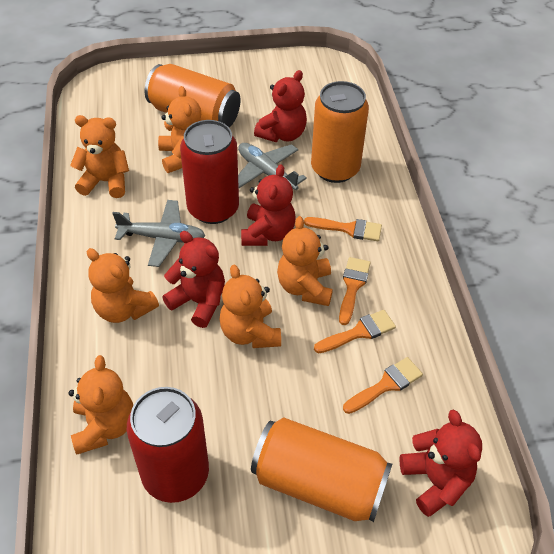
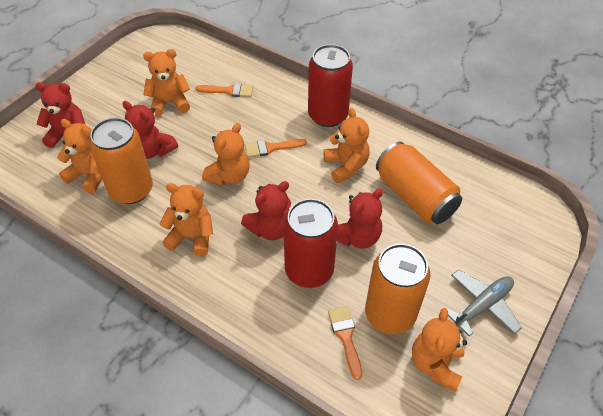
grey plane: [112,200,206,267] [238,143,307,190] = 2 -> [447,270,522,336] = 1
orange brush: [304,217,382,241] [314,310,396,353] [339,257,371,325] [343,357,423,414] = 4 -> [196,83,253,97] [245,139,307,158] [328,306,362,380] = 3

